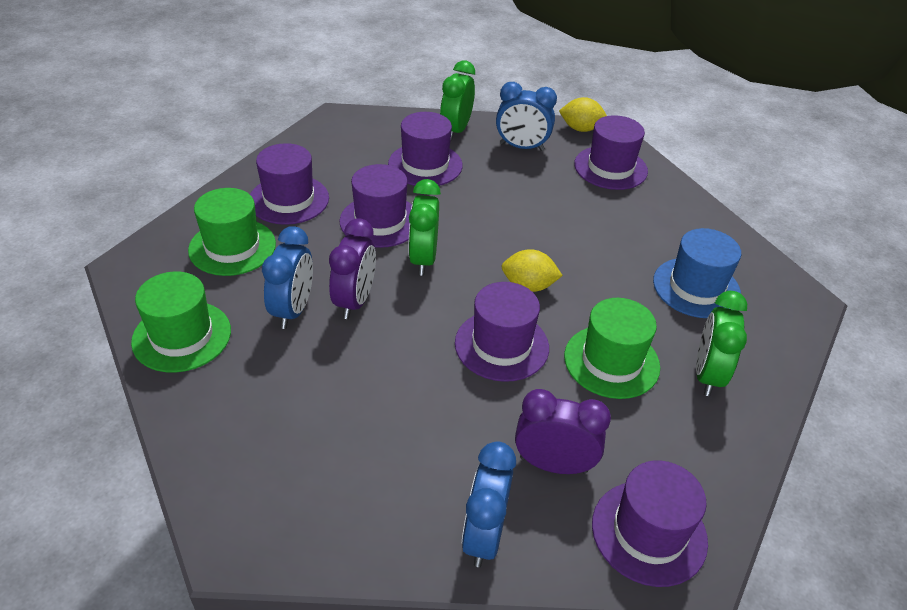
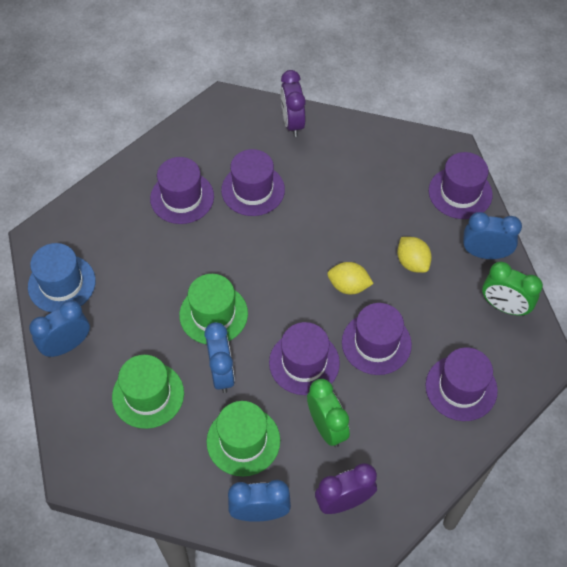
blue clock: [262,226,313,329] [462,441,516,567] [496,82,557,151] = 3 -> [29,300,90,358] [204,322,235,393] [228,480,291,522] [463,212,522,259] = 4
green clock: [408,179,441,276] [440,60,475,141] [696,291,747,396] = 3 -> [307,379,350,447] [482,262,543,316] = 2

